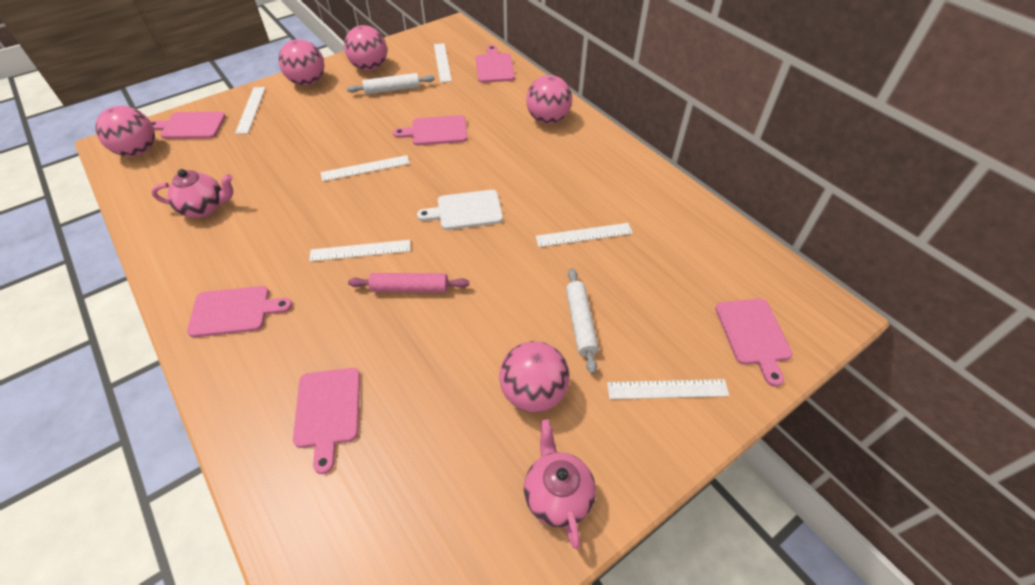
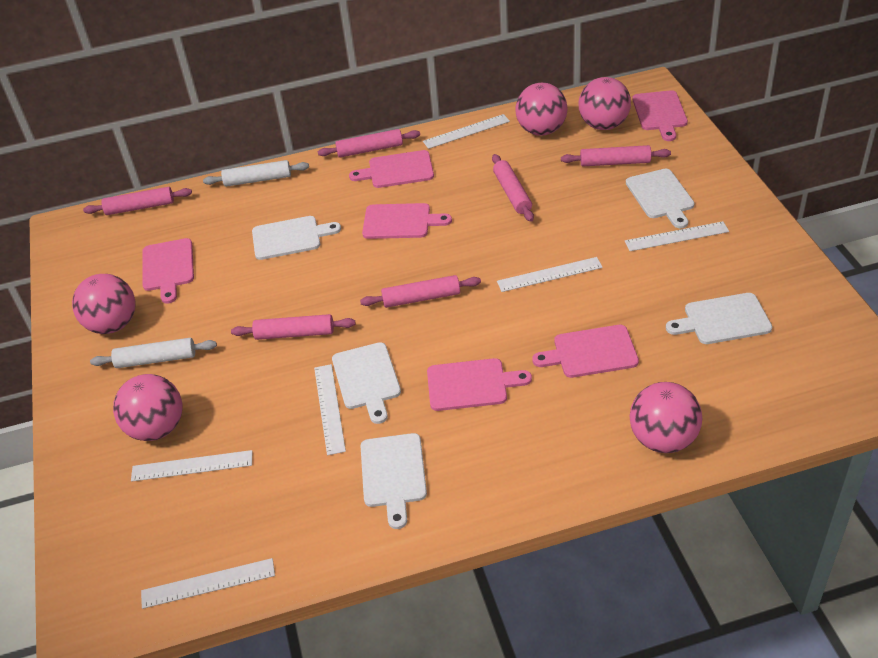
pink rolling pin: [348,273,469,293] = 1 -> [83,187,192,215] [231,314,355,340] [318,129,420,158] [360,275,481,308] [492,154,534,222] [561,145,671,167] = 6
pink teapot: [151,169,233,218] [524,419,596,549] = 2 -> none = 0
white cutting board: [417,190,503,230] = 1 -> [252,216,341,260] [332,342,401,424] [361,433,427,529] [626,169,695,229] [666,293,772,344] = 5

